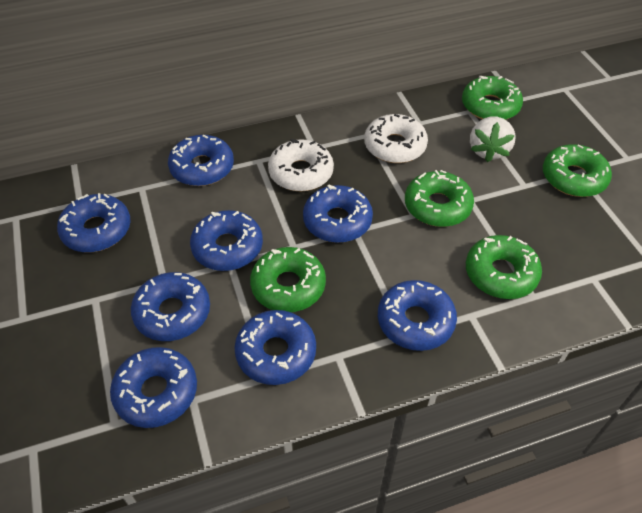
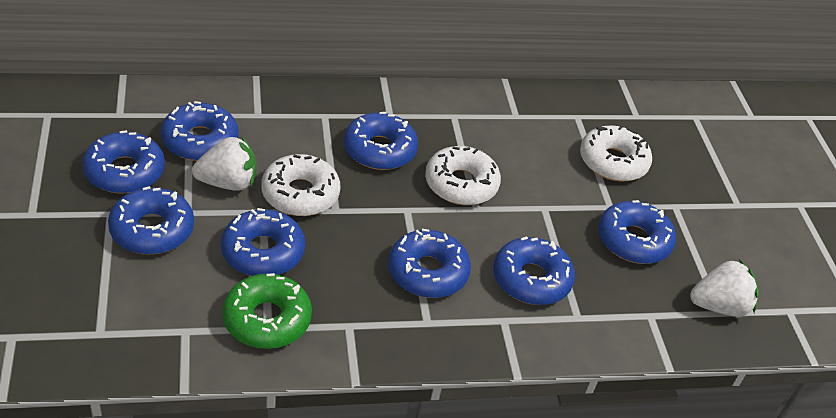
green donut: [250,247,326,312] [405,170,474,227] [462,75,523,120] [466,235,542,299] [543,144,612,197] = 5 -> [222,273,312,349] = 1
white donut: [268,139,334,191] [364,114,428,163] = 2 -> [261,154,341,216] [425,146,501,205] [580,125,652,182] = 3
white strawberry: [470,116,516,162] = 1 -> [192,137,256,191] [690,259,759,317] = 2

